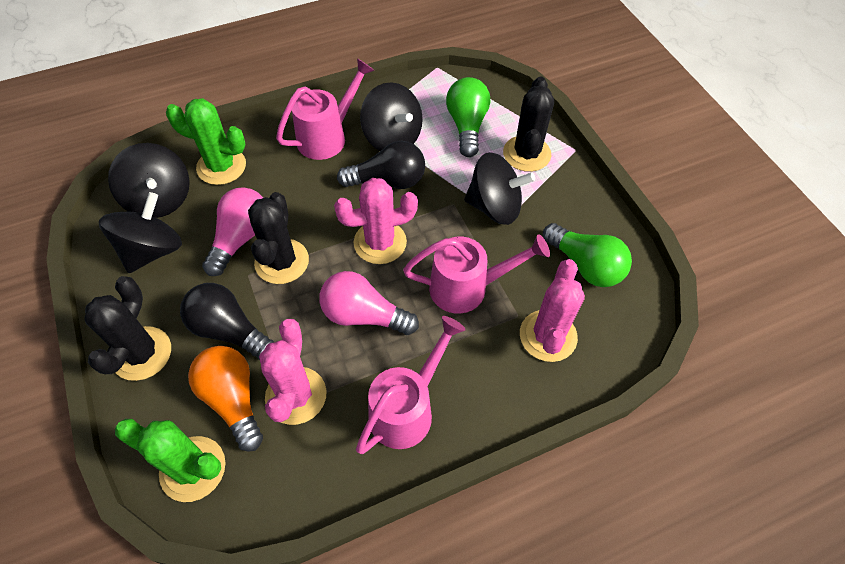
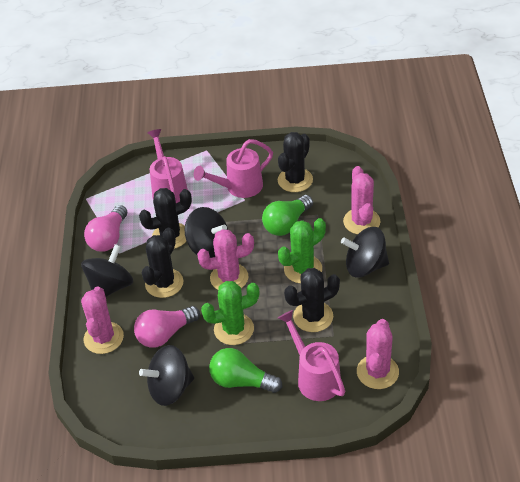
black cactus: [84,276,171,381] [248,192,309,284] [503,77,554,172] = 3 -> [139,188,192,249] [142,228,184,298] [278,132,313,192] [284,268,340,332] = 4
black light bulb: [180,283,274,360] [337,141,425,189] = 2 -> none = 0
orange light bulb: [188,346,263,452] = 1 -> none = 0
pink cactus: [259,319,327,425] [334,178,418,264] [520,259,585,362] = 3 -> [81,286,124,354] [197,229,254,290] [343,166,381,234] [357,319,399,389] = 4

